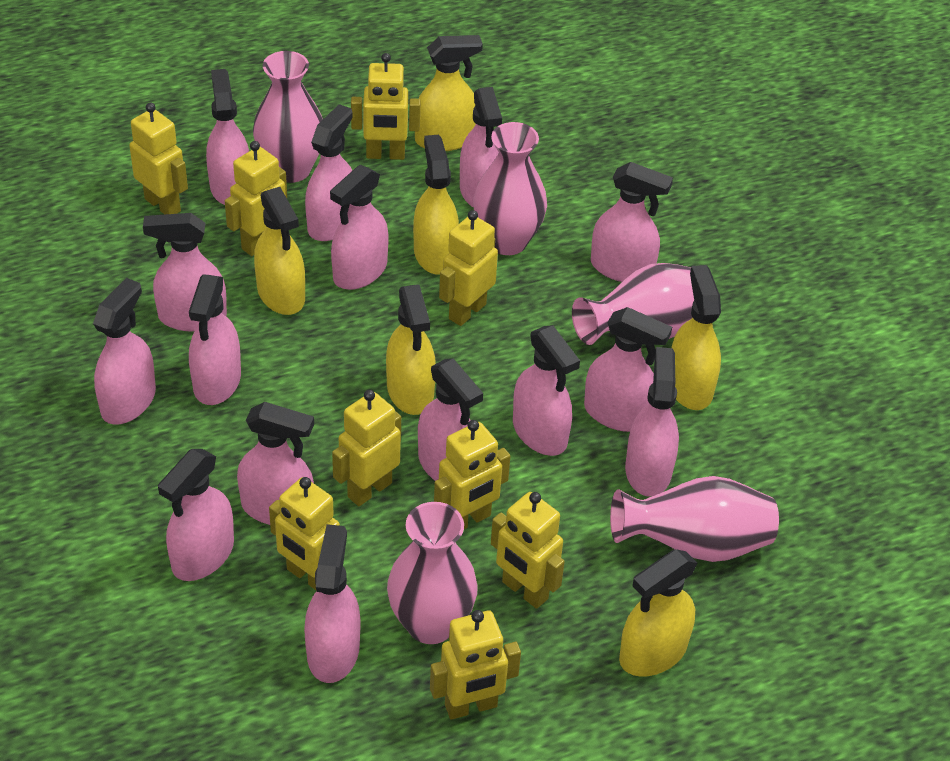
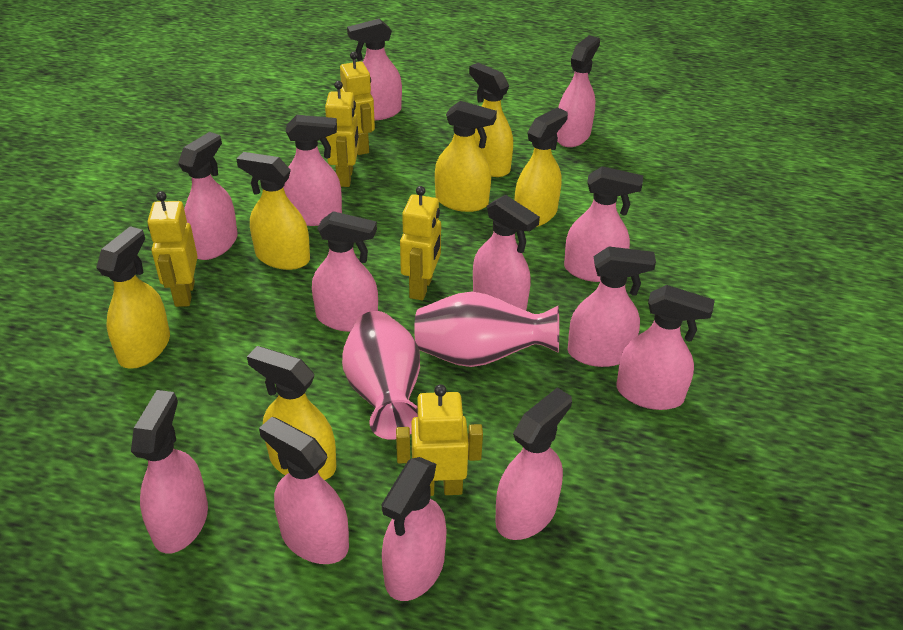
pink spray bottle: [93,278,156,424] [143,213,227,332] [158,449,234,581] [189,274,241,405] [206,69,249,205] [237,402,314,525] [304,524,360,683] [305,104,353,241] [330,165,389,290] [418,358,483,481] [460,87,502,208] [513,325,580,456] [584,307,672,432] [591,162,673,282] [625,347,679,497] = 15 -> [131,390,208,554] [178,132,238,260] [259,417,349,564] [283,115,342,226] [312,211,378,332] [347,19,402,120] [382,457,447,601] [473,195,540,311] [495,388,572,540] [557,35,600,147] [564,166,643,282] [568,246,656,367] [617,285,715,410] = 13
pink vase: [253,51,323,183] [387,502,478,644] [473,122,547,255] [572,263,694,345] [610,476,779,562] = 5 -> [342,311,420,440] [414,292,559,367] = 2
yellow robot: [129,103,188,215] [225,141,287,256] [269,477,340,591] [332,390,401,506] [351,53,421,160] [430,610,521,720] [434,420,510,529] [439,210,498,326] [491,492,565,609] = 9 -> [148,191,198,307] [325,81,359,187] [340,51,375,155] [396,384,483,496] [400,186,441,300] = 5

